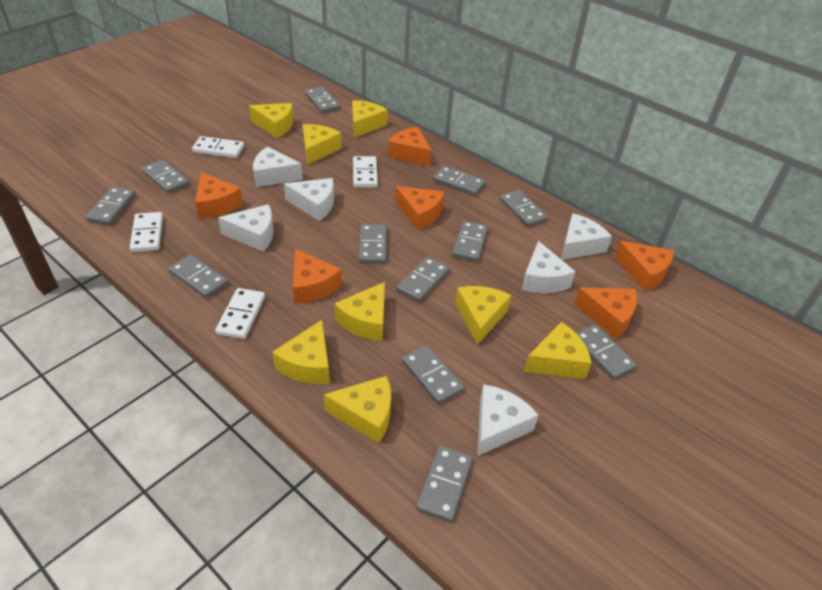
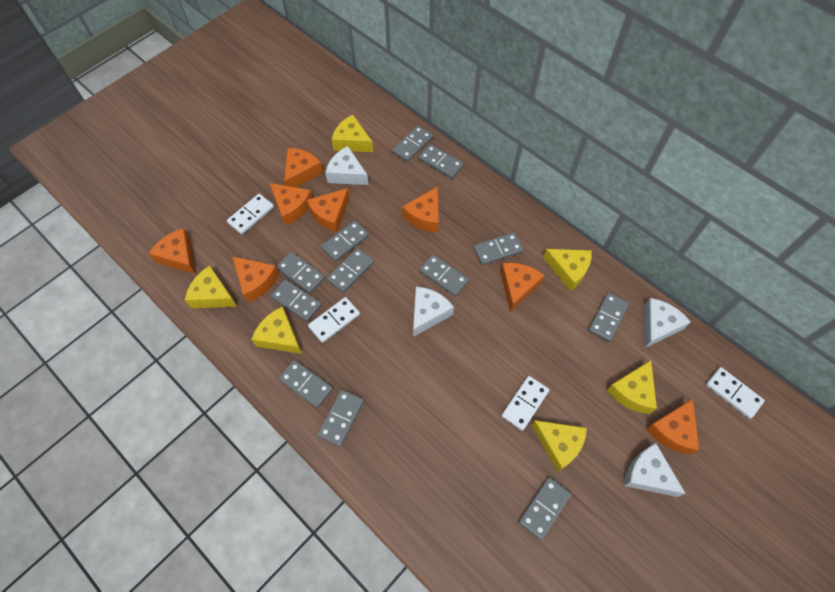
orange cheese: [195,172,243,219] [293,249,342,304] [388,127,432,166] [395,186,444,230] [574,288,637,339] [615,241,674,291] = 6 -> [148,228,196,274] [232,256,279,302] [270,183,313,226] [284,148,323,187] [307,188,350,232] [402,187,439,232] [500,263,544,312] [646,399,699,455] = 8
white cheese: [218,204,274,252] [253,147,303,187] [284,178,334,221] [477,384,539,456] [521,241,576,293] [561,213,612,260] = 6 -> [325,146,369,185] [413,287,454,337] [624,443,686,497] [644,298,690,348] = 4
yellow cheese: [249,103,293,138] [272,320,330,384] [303,124,342,165] [324,376,391,443] [335,282,385,341] [352,100,388,138] [455,286,511,345] [524,322,592,379] = 8 -> [185,265,237,308] [251,306,302,354] [331,115,373,152] [531,420,587,472] [543,249,592,291] [606,360,657,414] = 6

